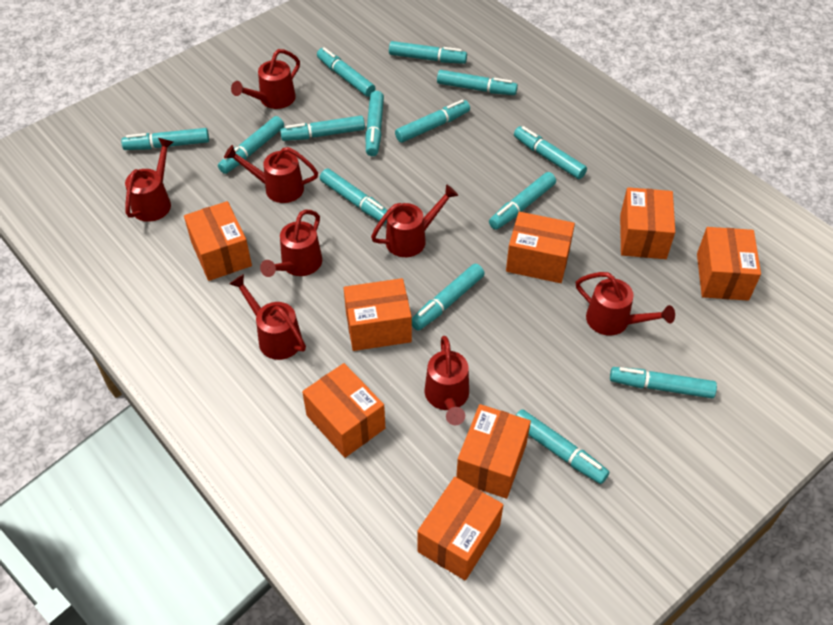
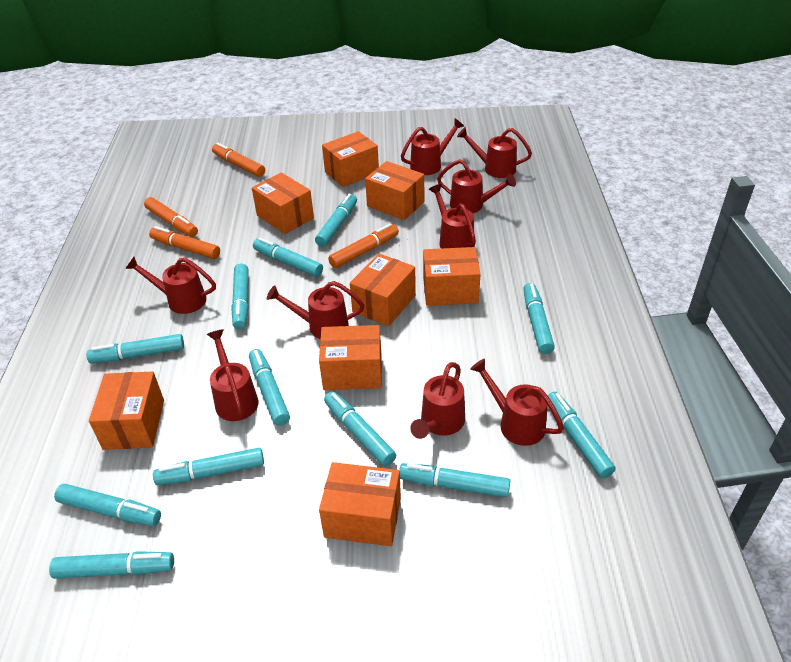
orange marker: none = 0 -> [144,197,198,237] [149,226,220,259] [212,143,265,177] [328,223,399,268] = 4
red watering can: [125,138,173,222] [224,145,318,203] [229,274,306,360] [231,49,300,109] [260,209,322,277] [371,184,458,257] [425,336,469,425] [576,272,675,336] = 8 -> [125,257,216,314] [207,329,259,421] [267,281,364,339] [401,119,464,175] [410,362,465,439] [429,184,476,249] [437,159,516,213] [457,127,532,178] [470,359,564,446] = 9
turquoise marker: [121,128,209,150] [218,116,284,174] [280,116,365,141] [317,47,375,97] [320,169,388,224] [365,91,384,156] [389,41,467,64] [395,100,470,143] [412,264,485,331] [437,70,518,95] [489,172,556,230] [514,126,587,179] [516,409,609,484] [610,367,717,398] = 14 -> [49,551,174,579] [54,484,161,526] [87,334,184,363] [153,448,264,485] [231,264,249,330] [249,349,290,426] [253,237,323,277] [315,194,357,247] [324,391,396,466] [399,463,510,497] [523,283,555,354] [548,392,616,478] = 12

